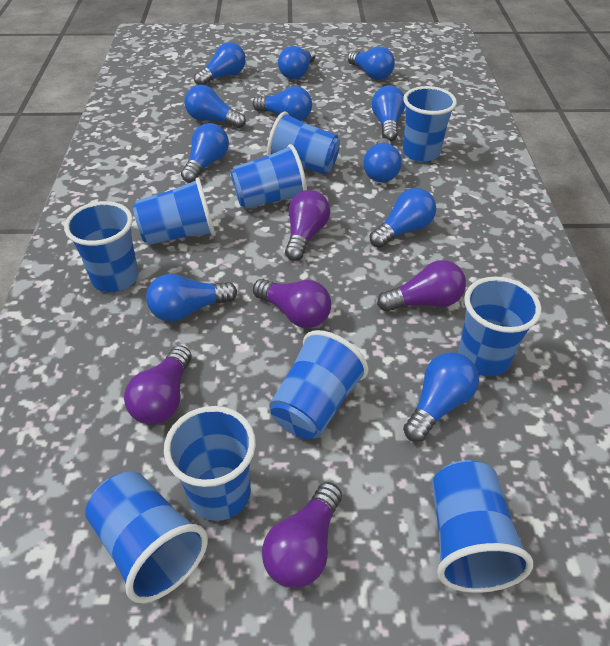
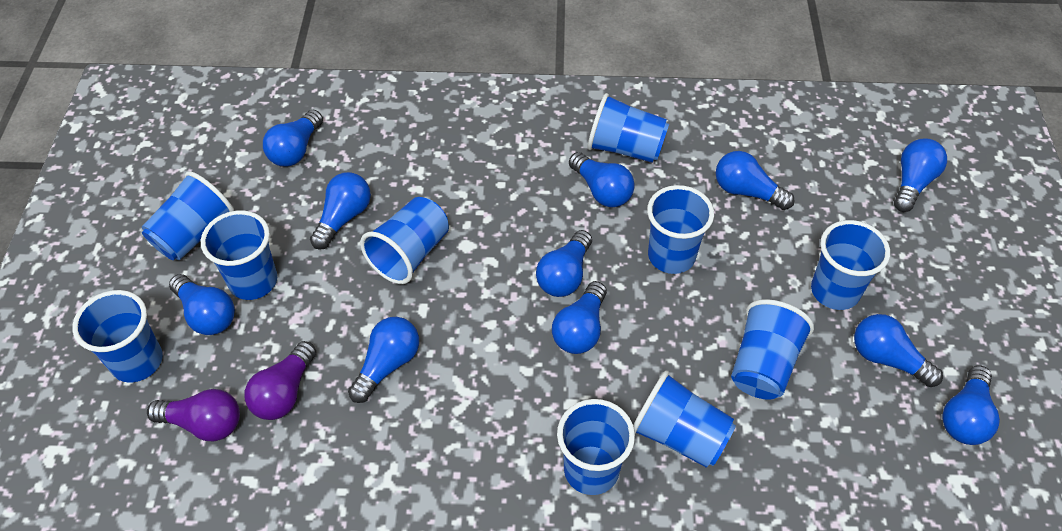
purple light bulb: [124,345,192,425] [253,279,331,328] [262,482,342,588] [285,190,330,261] [377,260,466,312] = 5 -> [147,389,240,441] [245,341,316,420] = 2

